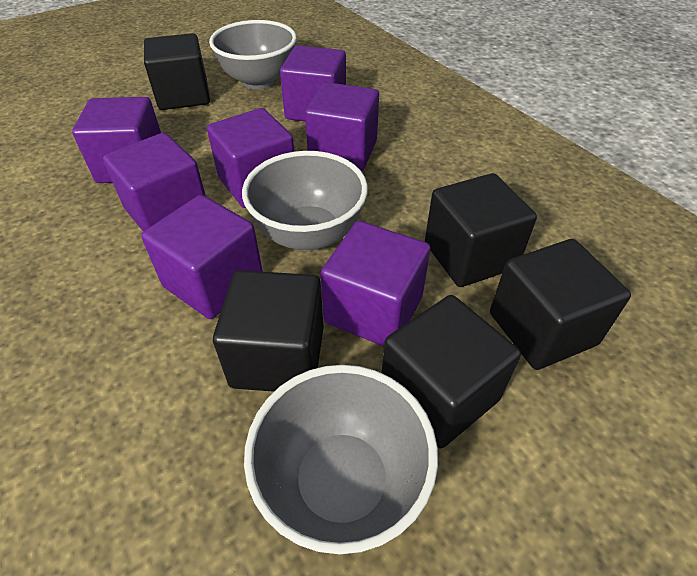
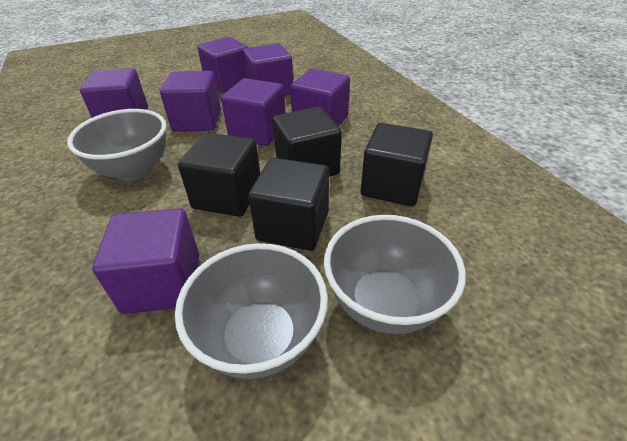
black cube: [144,33,210,110] [213,270,324,392] [382,295,521,449] [425,173,537,287] [490,239,631,370] = 5 -> [178,133,260,217] [248,158,329,251] [273,107,342,177] [361,123,433,206] = 4

